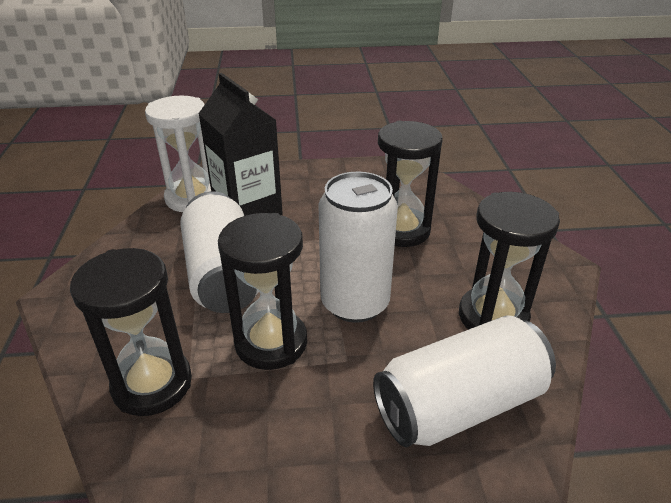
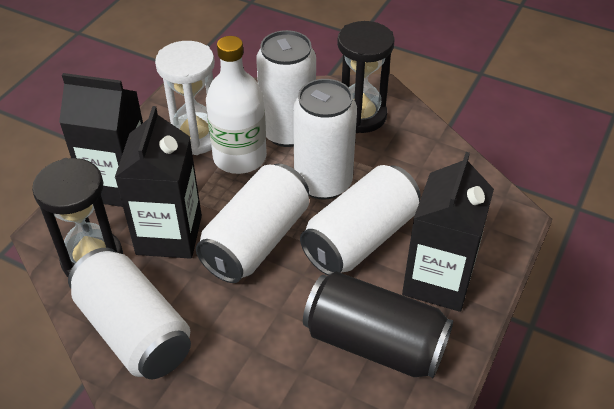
black can: none = 0 -> [303,271,453,378] = 1
black carton: [198,73,283,216] = 1 -> [59,73,143,207] [115,106,202,259] [402,152,494,312] = 3
black hourglass: [70,248,192,416] [218,213,307,370] [378,121,443,247] [459,192,560,330] = 4 -> [32,158,123,277] [337,21,395,133] = 2
white bottle: none = 0 -> [206,36,267,174] = 1
white can: [180,191,259,313] [318,172,398,323] [373,315,556,447] = 3 -> [68,248,191,379] [196,164,309,283] [256,30,316,147] [293,79,357,200] [300,165,421,276] = 5

